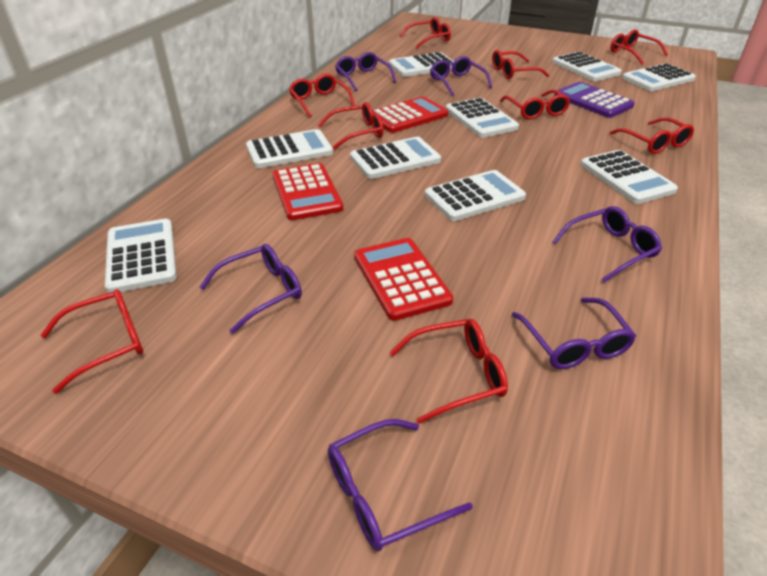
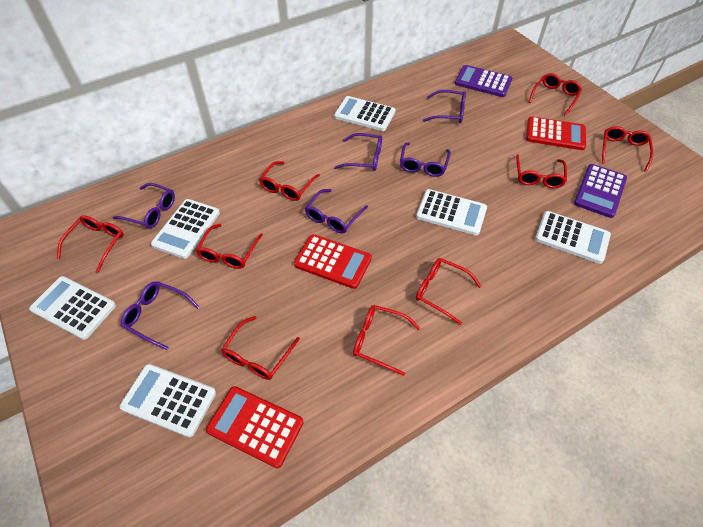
purple calculator: [554,82,635,118] = 1 -> [455,65,512,97] [574,164,627,218] = 2
white calculator: [105,219,177,293] [246,129,333,168] [350,137,441,179] [389,52,454,77] [425,170,526,221] [446,98,519,138] [552,52,622,81] [580,150,678,204] [622,63,696,91] = 9 -> [29,276,116,340] [119,364,216,437] [151,199,220,259] [334,96,396,131] [416,189,487,235] [535,211,611,264] = 6

